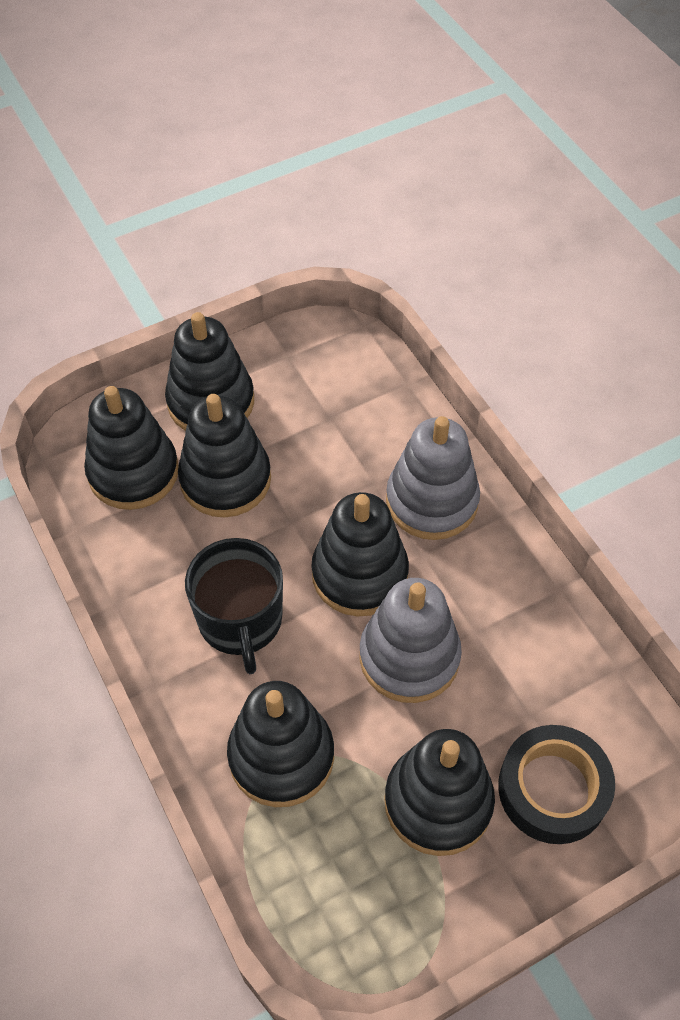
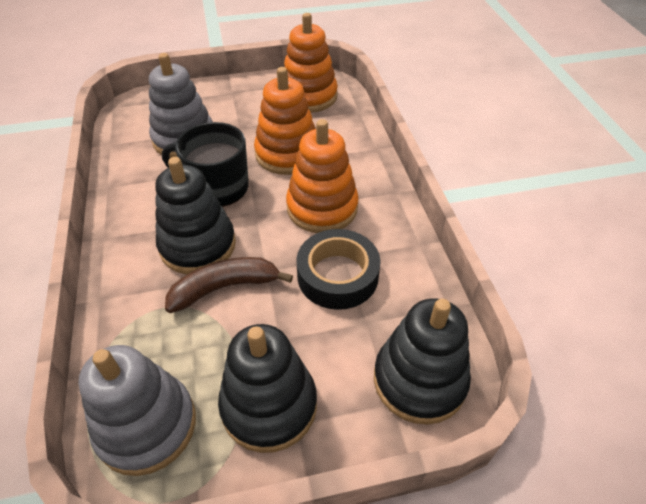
black stacking toy: [84,386,179,510] [165,312,254,431] [178,394,271,517] [227,681,334,807] [311,492,409,616] [384,729,495,856] = 6 -> [155,157,236,274] [218,324,317,453] [374,298,471,425] = 3
brown banana: none = 0 -> [165,257,293,313] = 1
orange stacking toy: none = 0 -> [254,67,316,175] [284,13,338,113] [286,119,359,233] = 3

